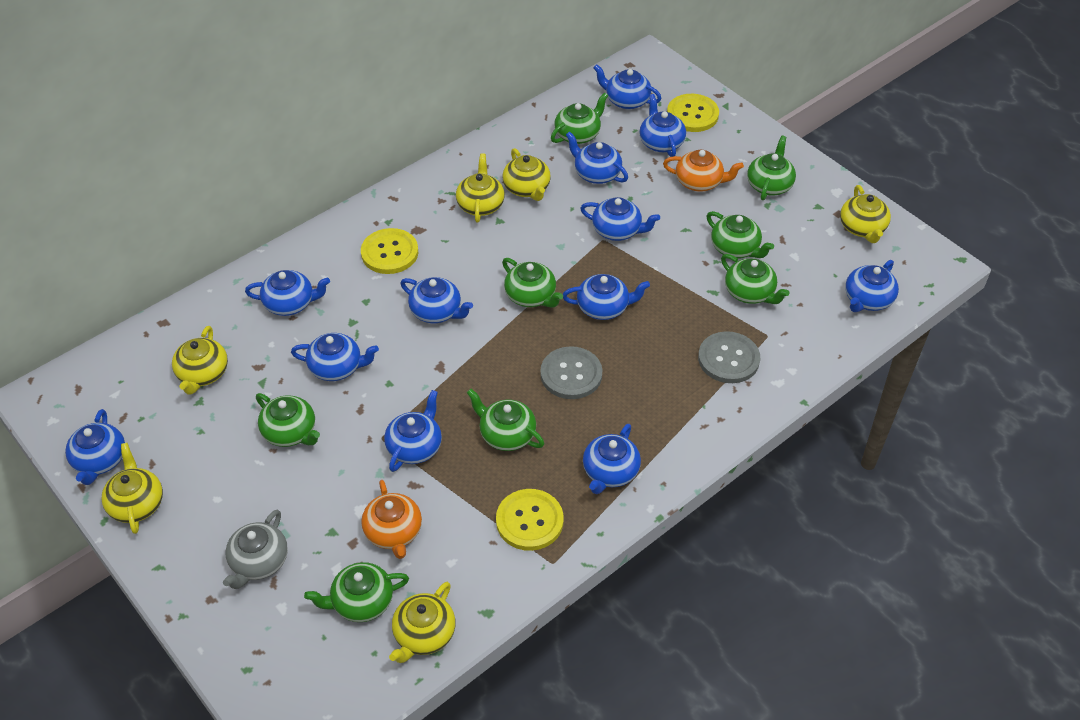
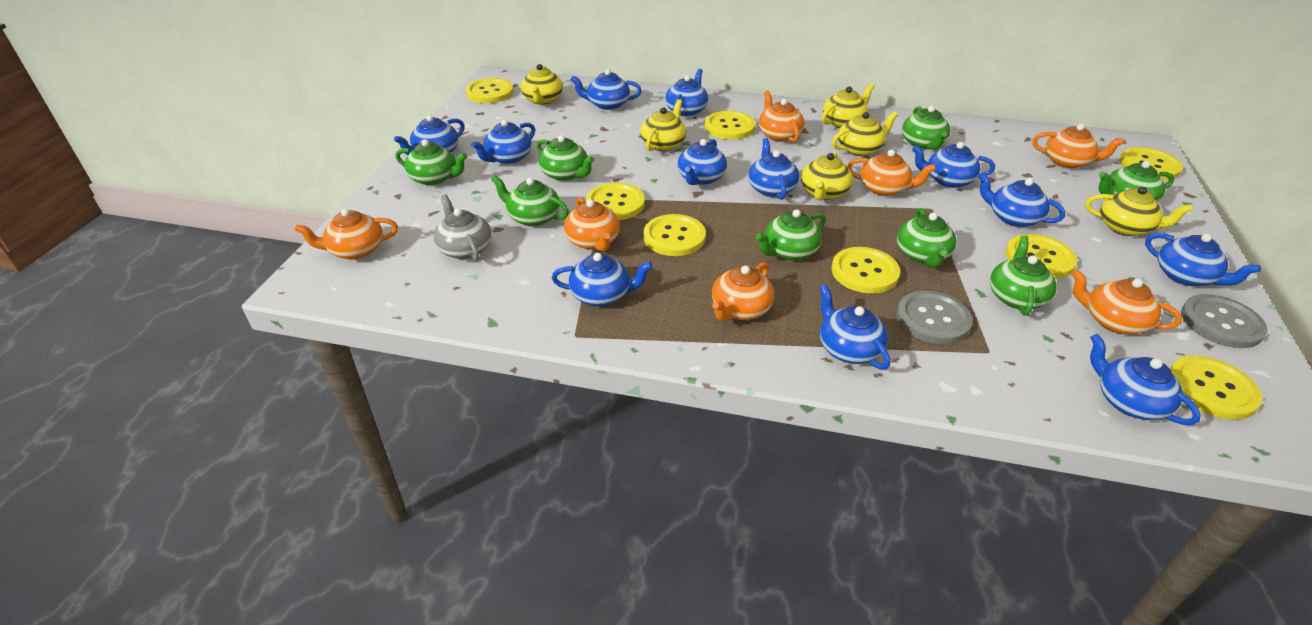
orange teapot: [361,480,422,559] [663,150,744,192] = 2 -> [295,209,398,260] [564,197,620,252] [712,262,774,322] [759,90,805,142] [847,149,936,196] [1032,124,1124,169] [1072,270,1182,334] = 7
yellow button: [361,228,418,274] [496,489,564,551] [667,94,719,132] = 3 -> [466,78,514,103] [586,183,645,220] [643,214,706,256] [705,111,756,140] [832,247,900,294] [1006,234,1077,279] [1119,147,1183,180] [1170,356,1262,420] = 8

